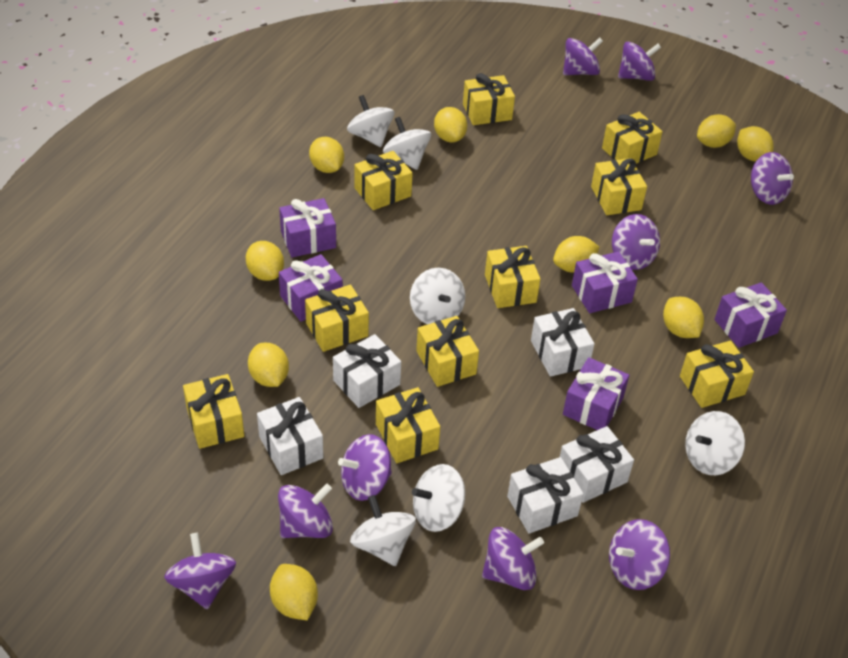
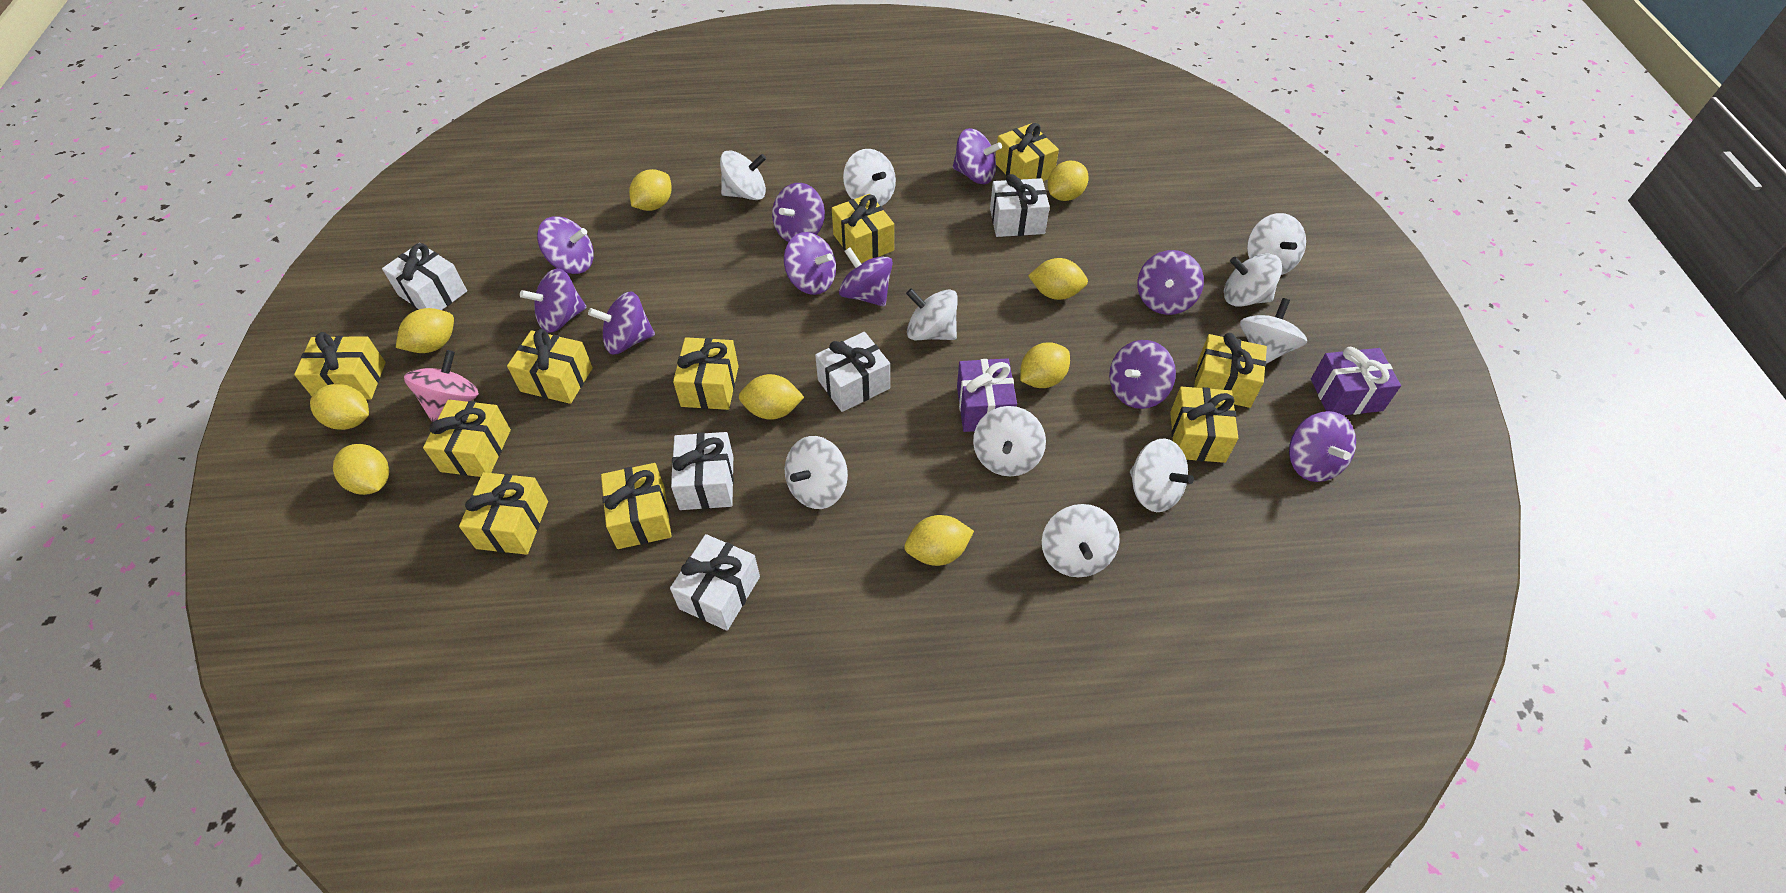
pink spinning top: none = 0 -> [404,350,479,422] = 1
purple gift: [279,198,336,257] [279,254,343,322] [563,357,629,430] [572,251,638,313] [714,282,787,348] = 5 -> [957,358,1017,432] [1311,347,1401,415] = 2
purple spinning top: [164,533,236,609] [278,483,333,538] [338,434,392,501] [482,527,544,590] [563,37,603,75] [609,519,670,590] [612,214,660,270] [618,41,661,81] [751,152,794,205] = 9 -> [520,268,587,333] [537,216,594,274] [588,291,655,354] [772,183,825,242] [784,232,836,295] [839,247,893,306] [953,128,1002,184] [1109,340,1176,409] [1137,250,1204,315] [1289,411,1356,482] = 10
white spinning top: [347,95,394,147] [350,495,416,566] [383,117,431,170] [410,268,465,324] [412,464,465,532] [685,411,745,475] = 6 -> [720,150,766,200] [785,436,848,509] [843,149,896,206] [906,289,958,340] [973,406,1046,477] [1042,504,1120,577] [1130,439,1194,512] [1224,253,1282,307] [1240,298,1307,364] [1247,213,1306,275] = 10

